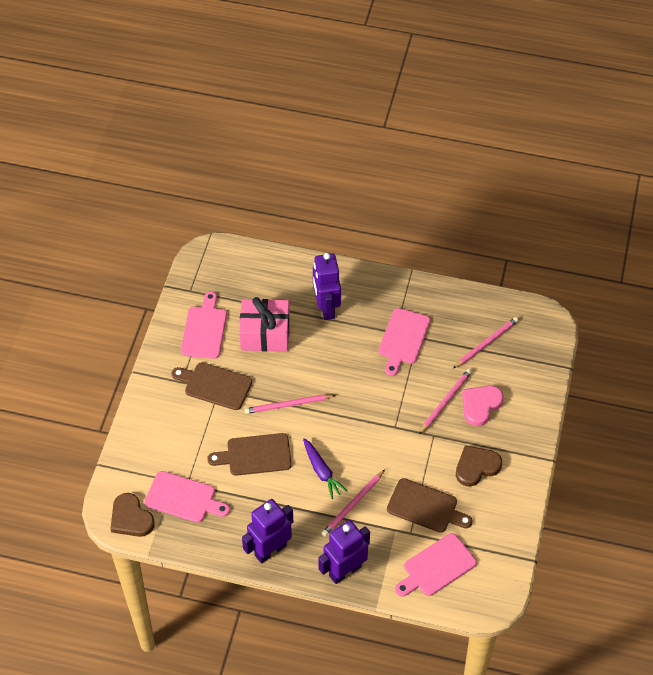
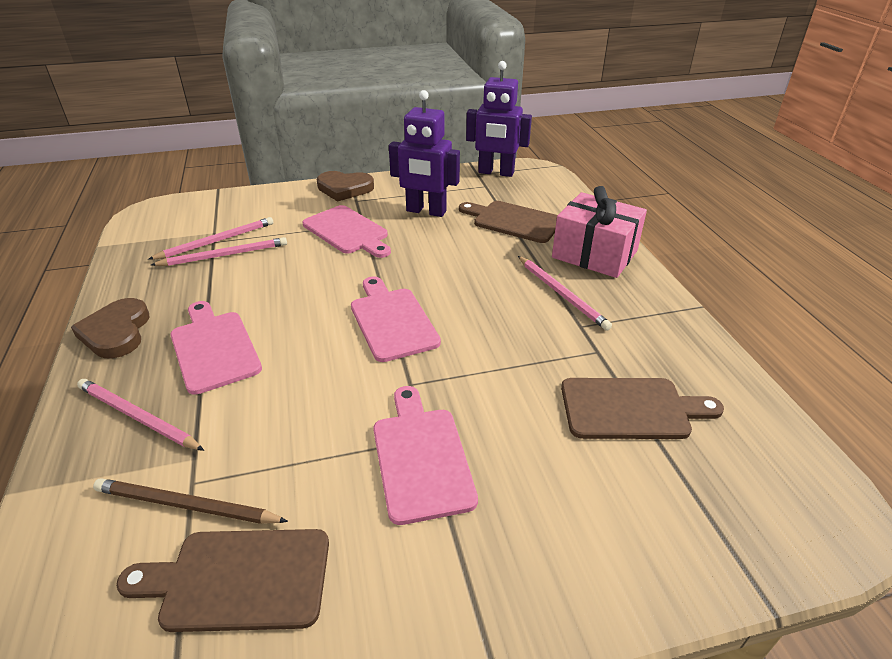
brown pencil: none = 0 -> [93,478,288,524] = 1
pink heart: [462,386,504,426] = 1 -> none = 0
purple carrot: [303,438,347,499] = 1 -> none = 0
purple robot: [242,499,293,563] [313,253,341,320] [318,520,370,584] = 3 -> [389,90,460,217] [466,61,532,177] = 2

